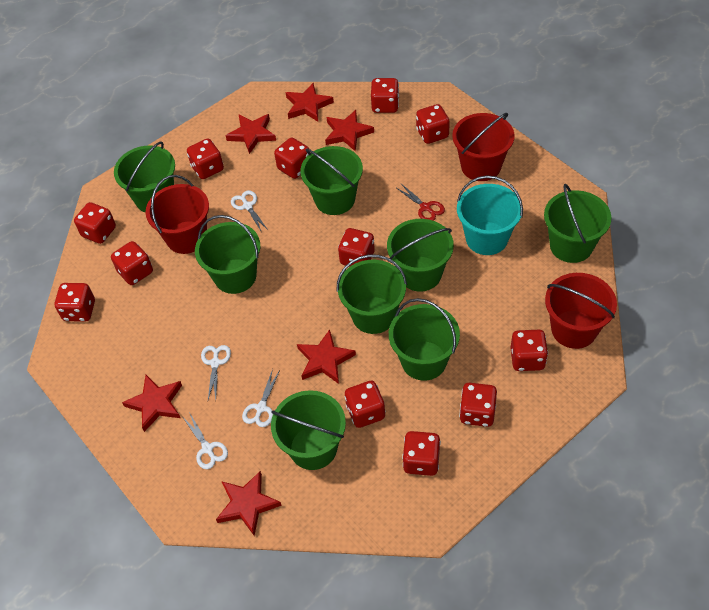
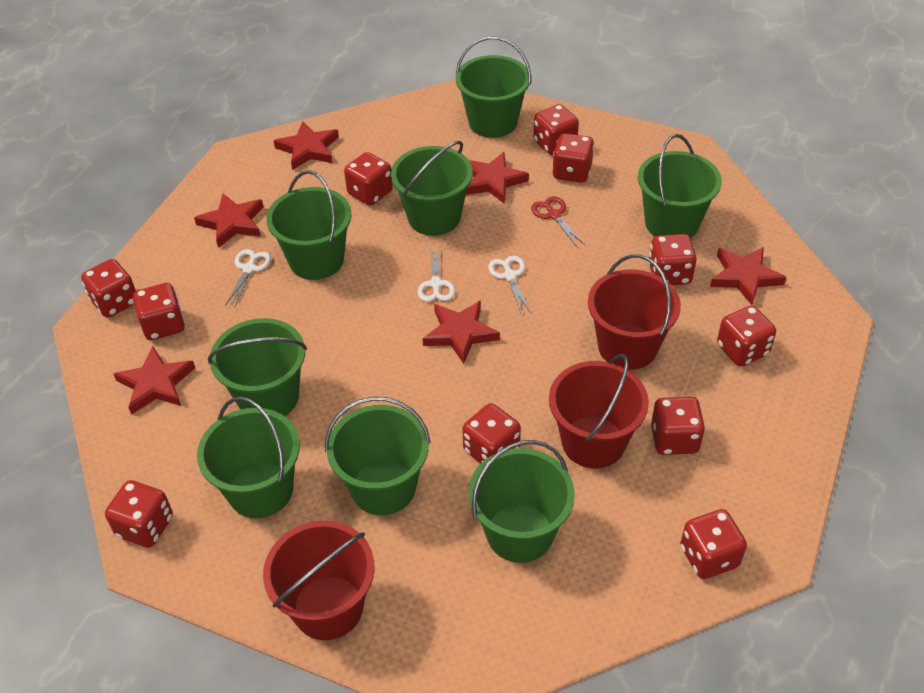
red dice: [54,283,95,322] [74,202,116,244] [111,241,153,285] [187,139,224,179] [274,137,309,179] [338,228,375,267] [345,381,386,428] [371,78,399,113] [402,431,441,476] [416,104,450,144] [459,383,497,427] [510,330,548,371] = 12 -> [81,259,136,318] [105,480,173,548] [133,283,185,340] [344,152,393,206] [462,403,521,463] [533,104,579,155] [552,133,594,182] [648,234,697,285] [651,397,705,455] [680,509,747,579] [717,305,776,367] = 11
turquoise bucket: [457,176,523,255] = 1 -> none = 0
white scissors: [184,412,228,469] [201,345,231,400] [231,190,268,231] [242,369,280,427] = 4 -> [225,249,271,306] [418,246,455,302] [488,256,531,313] = 3

